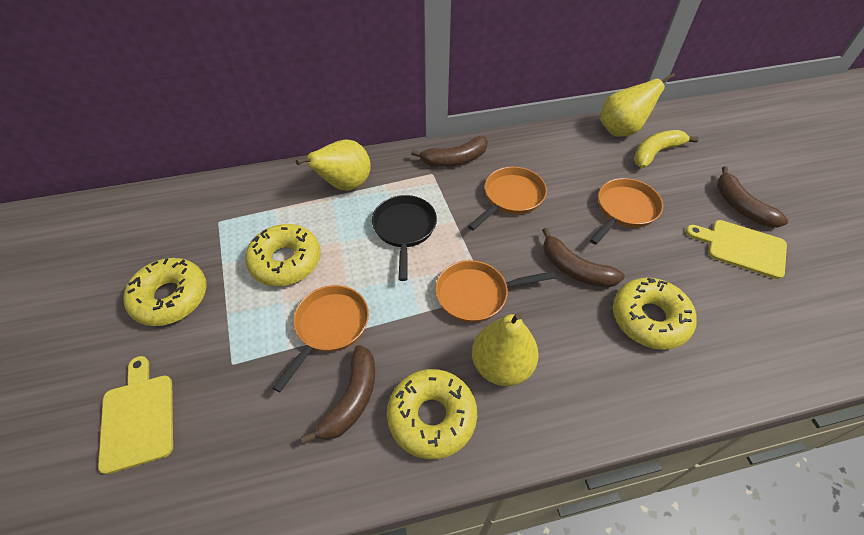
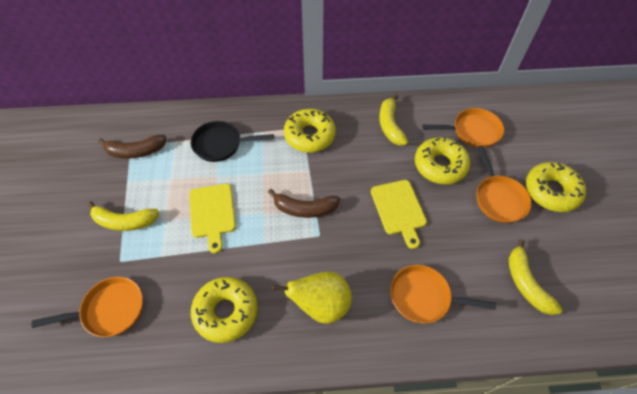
brown banana: [301,345,375,445] [411,136,488,167] [542,228,625,288] [717,166,789,228] = 4 -> [98,135,167,159] [268,189,340,218] = 2
yellow banana: [634,130,699,168] = 1 -> [87,201,159,231] [379,94,408,145] [509,239,562,315] = 3
yellow pear: [296,139,371,191] [472,312,539,386] [600,73,675,137] = 3 -> [272,272,352,324] = 1

